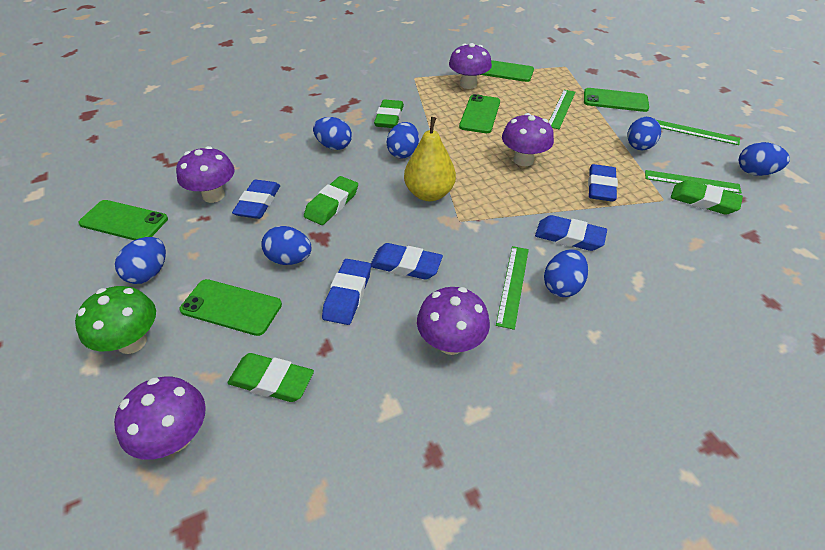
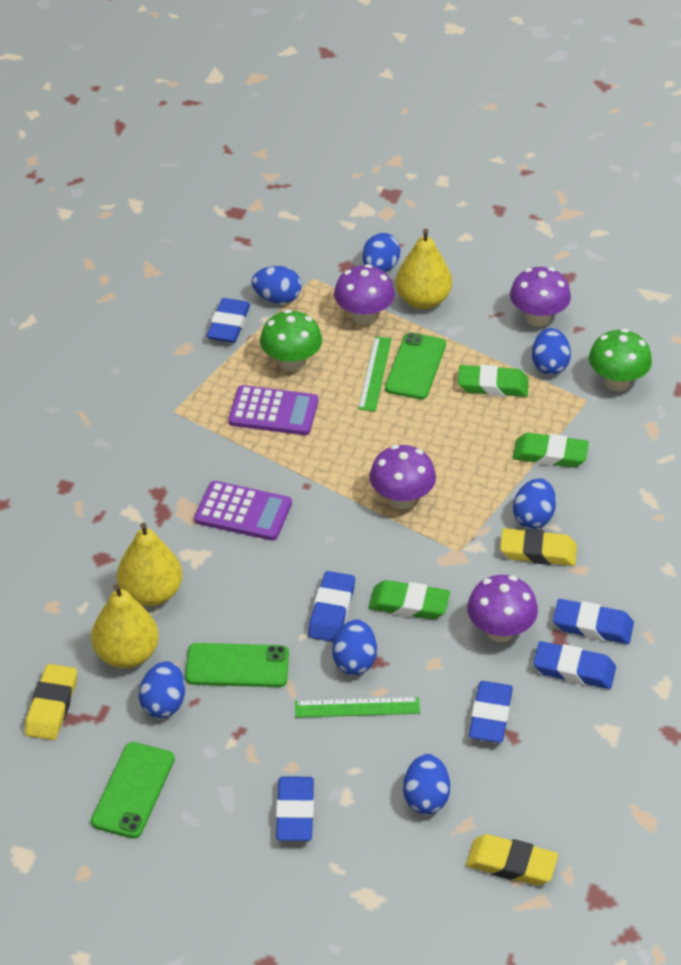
blue eraser: [232,180,280,219] [322,259,371,325] [371,243,443,280] [535,215,607,251] [588,164,618,202] = 5 -> [207,298,250,343] [276,776,314,841] [308,571,355,642] [469,681,513,743] [533,641,616,689] [553,599,634,644] = 6
green eraser: [227,353,314,402] [304,176,358,225] [374,99,404,128] [671,180,743,215] = 4 -> [369,580,450,620] [458,365,529,397] [513,433,589,468] = 3
green mushroom: [75,286,156,354] = 1 -> [260,310,322,372] [589,329,652,391] = 2
green phone: [78,200,168,240] [180,279,282,336] [459,94,500,133] [481,60,534,82] [584,88,649,112] = 5 -> [91,742,175,838] [185,643,289,687] [385,333,446,399] = 3
green ruler: [496,246,529,330] [549,90,576,129] [645,170,742,194] [657,120,740,145] = 4 -> [295,697,420,718] [358,336,392,411] = 2
purple calculator: none = 0 -> [194,481,292,541] [228,385,318,435] = 2
purple mushroom: [114,376,206,460] [176,146,235,203] [417,287,490,355] [449,43,492,89] [502,113,554,166] = 5 -> [334,264,395,325] [369,445,436,509] [467,575,538,642] [510,267,571,327] = 4
yellow eraser: none = 0 -> [25,664,77,740] [466,834,558,885] [500,528,577,566] = 3
yellow pear: [404,117,456,201] = 1 -> [91,584,159,668] [117,522,183,606] [395,229,452,309] = 3

